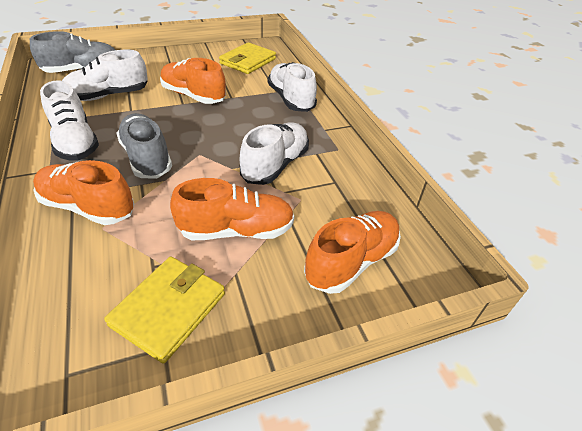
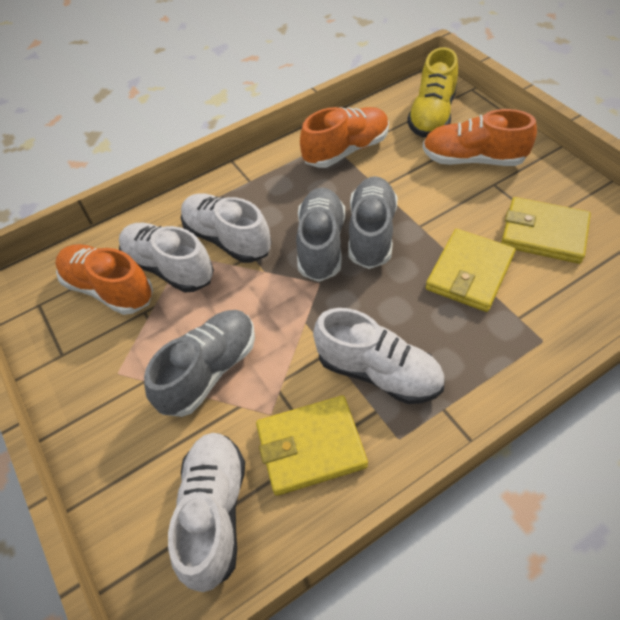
grey shoe: [30,31,115,73] [116,113,172,178] = 2 -> [144,310,255,417] [296,187,345,282] [348,176,398,269] = 3
orange shoe: [33,160,134,225] [160,58,226,104] [170,178,294,240] [304,211,401,294] = 4 -> [55,244,153,315] [300,107,389,168] [423,109,537,166] = 3
yellow shoe: none = 0 -> [407,47,458,138] = 1
yellow wallet: [104,257,225,364] [219,42,276,74] = 2 -> [256,396,368,496] [426,229,515,312] [501,197,591,264] = 3

